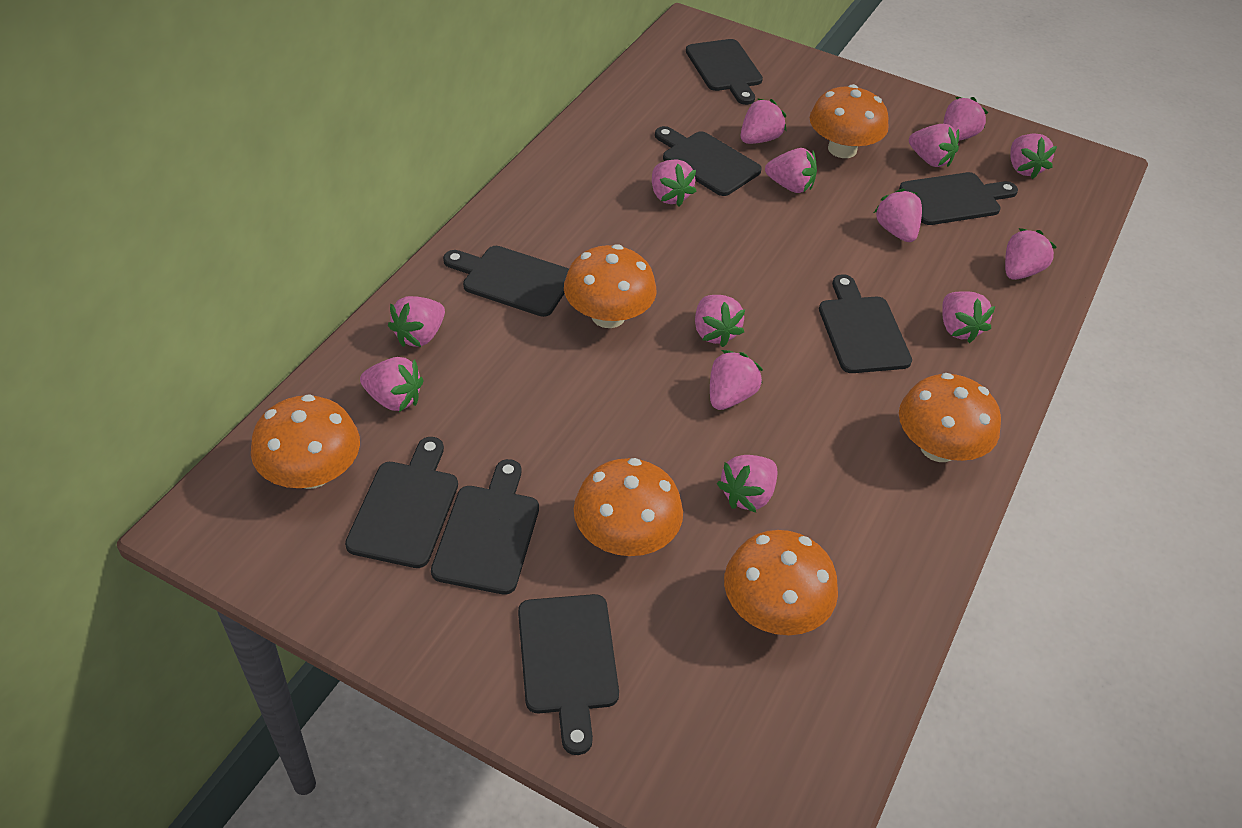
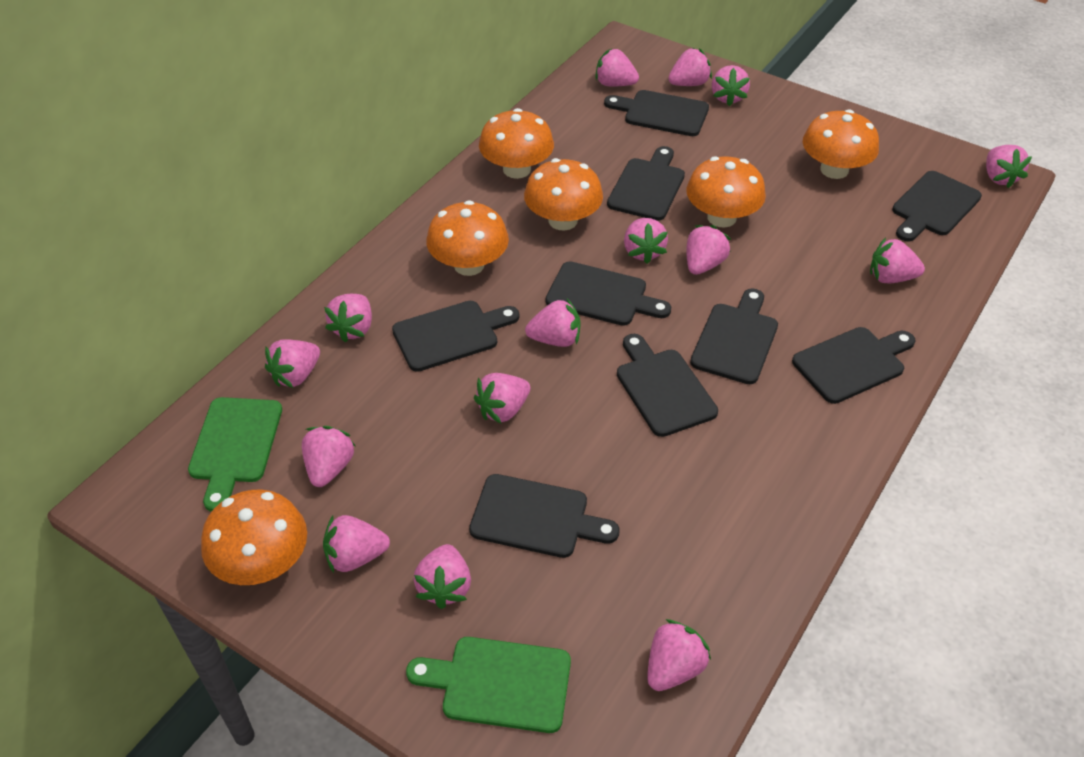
black cutting board: [345,437,458,568] [431,459,539,595] [443,246,569,317] [518,594,619,755] [655,126,762,196] [686,39,763,105] [819,274,912,373] [899,172,1018,225] = 8 -> [392,301,520,372] [469,474,619,558] [546,261,671,326] [604,90,709,136] [607,146,685,221] [617,334,718,437] [690,288,778,384] [792,327,915,404] [892,171,982,241] = 9
green cutting board: none = 0 -> [188,397,282,512] [406,637,571,733] = 2
pink strawberry: [360,357,424,412] [388,296,445,347] [652,159,697,207] [695,295,745,347] [710,350,763,410] [717,455,777,513] [741,98,786,144] [765,148,817,193] [874,189,922,242] [909,124,959,167] [942,291,995,343] [943,97,988,141] [1005,228,1057,280] [1010,134,1057,179] = 14 -> [265,339,320,388] [302,426,355,487] [323,515,390,573] [324,294,372,342] [413,544,471,609] [474,373,530,424] [525,299,580,347] [595,48,639,86] [624,218,668,264] [647,619,711,691] [668,48,712,86] [687,225,731,275] [712,65,750,106] [870,238,925,283] [986,145,1032,188] = 15

